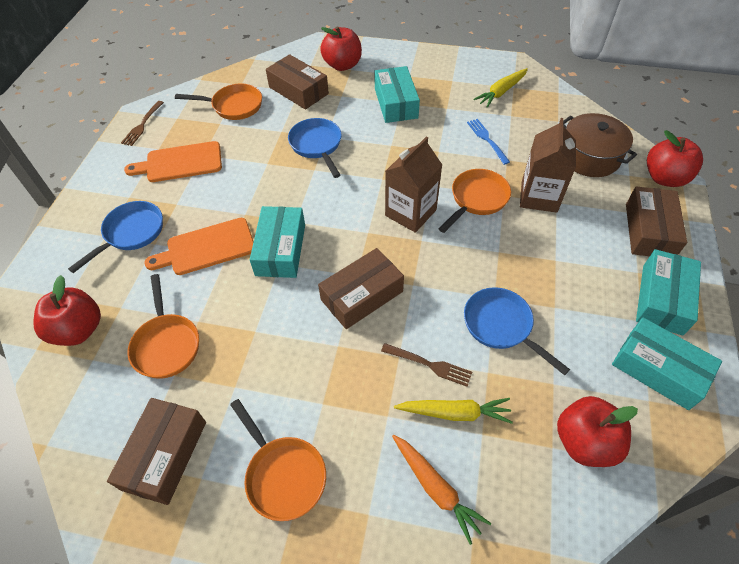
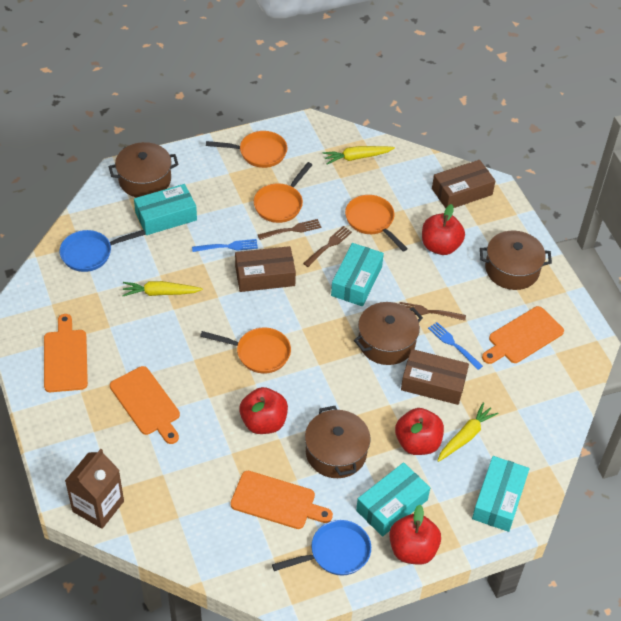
blue fork: [467,119,510,165] = 1 -> [192,239,258,252] [428,322,483,370] = 2
blue pan: [68,201,163,273] [288,118,342,178] [464,287,570,375] = 3 -> [60,230,146,272] [272,520,371,576] = 2
brown box: [107,398,206,505] [266,54,329,110] [318,248,404,329] [626,186,687,256] = 4 -> [235,246,296,292] [401,349,469,405] [432,160,495,208] = 3
brown carton: [385,137,442,233] [520,118,576,213] = 2 -> [65,449,124,529] = 1
brown fork: [121,101,164,146] [381,343,472,387] = 2 -> [258,219,321,240] [303,226,352,267] [399,302,466,321] = 3
brown pot: [563,113,637,177] = 1 -> [108,142,179,197] [305,406,370,478] [354,302,423,365] [480,231,552,290] = 4
orange carrot: [392,435,491,545] = 1 -> none = 0
orange cutting board: [124,141,222,182] [144,218,254,275] = 2 -> [44,314,88,392] [110,366,180,444] [230,471,333,529] [482,306,564,364] = 4
yellow carrot: [394,398,513,424] [474,68,528,108] = 2 -> [122,281,203,296] [323,146,395,164] [437,402,498,462] = 3

